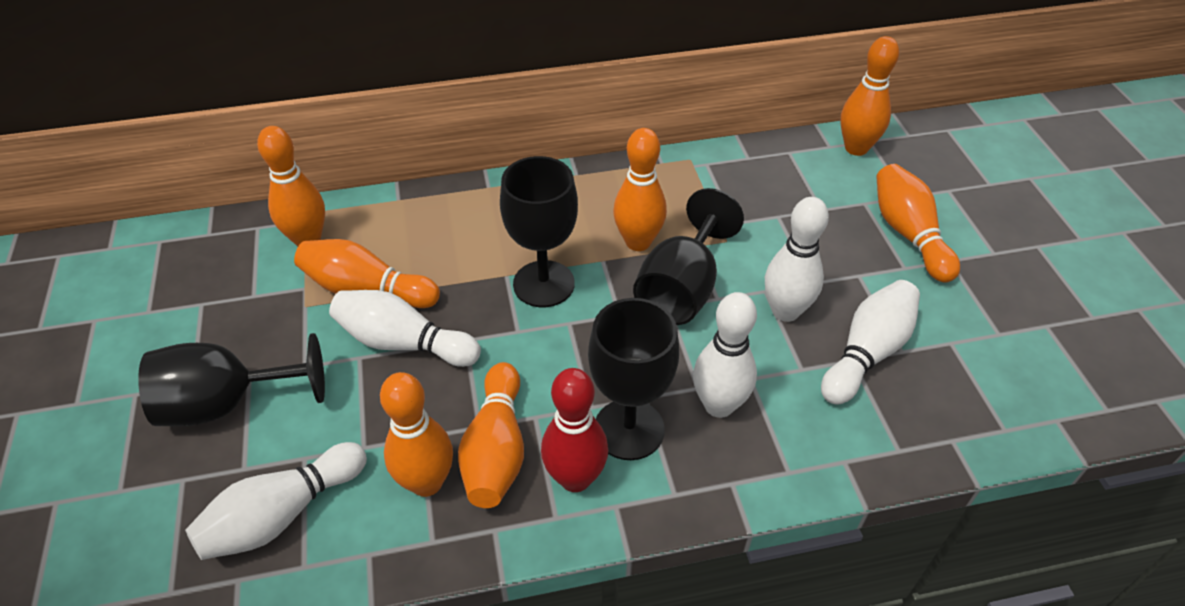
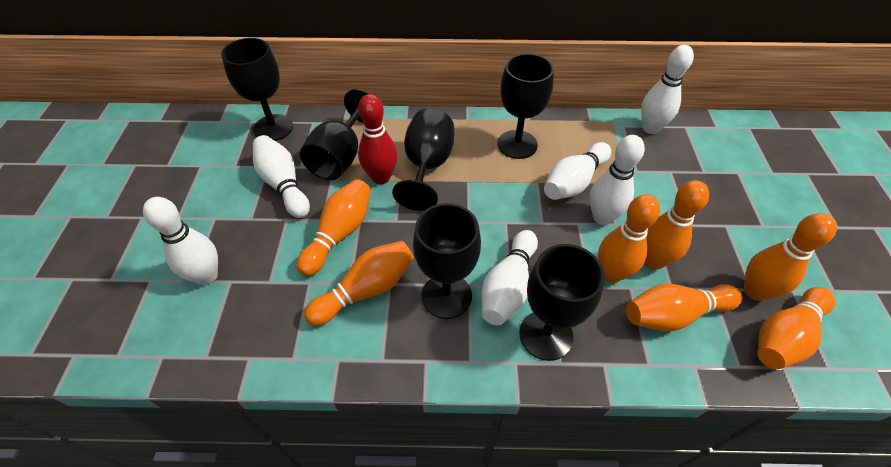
black goblet: [138,333,325,426] [500,156,578,307] [588,298,679,460] [633,188,744,325] = 4 -> [221,38,293,141] [300,89,370,180] [392,109,454,211] [413,203,481,319] [498,53,554,159] [519,244,605,361] = 6
white bowling pin: [185,442,367,560] [329,290,481,367] [693,292,757,418] [765,197,829,322] [821,280,920,405] = 5 -> [143,197,218,285] [253,135,310,218] [482,230,538,325] [544,142,611,200] [590,135,645,225] [641,45,694,134] = 6

